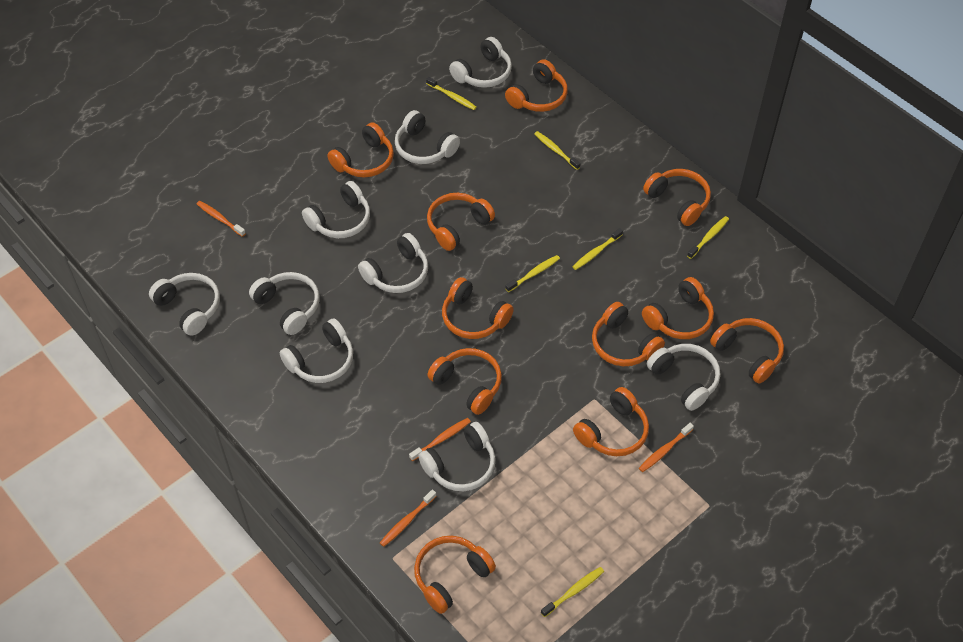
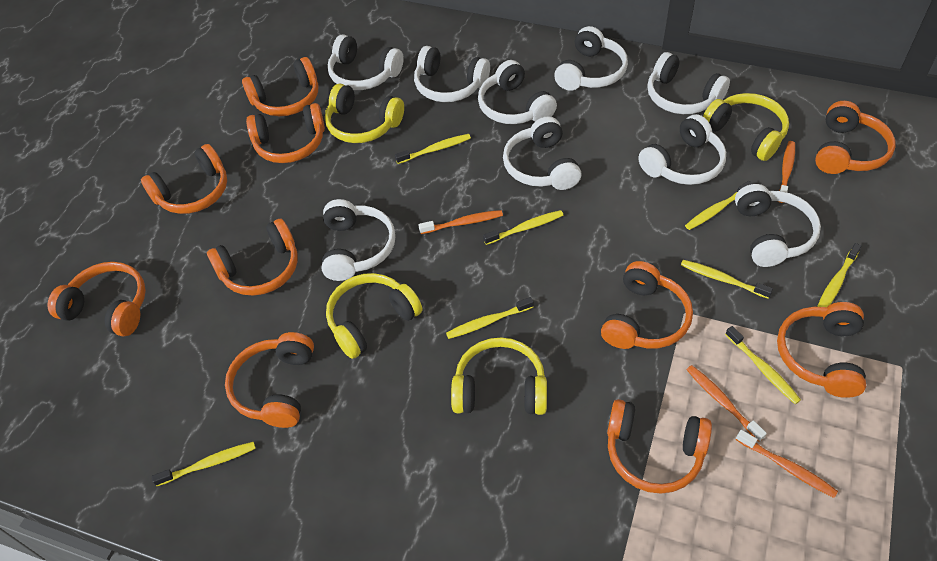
orange headphones: [328,122,394,177] [414,536,496,614] [427,193,495,251] [428,348,502,415] [442,277,514,339] [505,59,568,112] [573,387,649,456] [592,302,665,366] [642,277,714,339] [643,169,711,226] [710,318,784,384] = 11 -> [48,262,146,336] [141,144,227,214] [207,219,298,296] [225,332,314,428] [242,57,318,116] [246,103,325,163] [601,261,693,349] [607,399,712,494] [777,302,866,398] [815,101,896,174] = 10
yellow headphones: none = 0 -> [325,84,404,143] [326,273,422,359] [451,337,547,415] [703,93,789,161] = 4
yellow toothbrush: [426,77,477,110] [505,255,560,292] [534,131,581,170] [541,567,604,617] [572,228,623,270] [687,216,729,259] = 6 -> [152,442,256,486] [395,134,471,164] [446,297,534,339] [483,210,563,245] [681,260,773,299] [685,181,753,230] [725,326,801,404] [817,243,862,307] = 8

